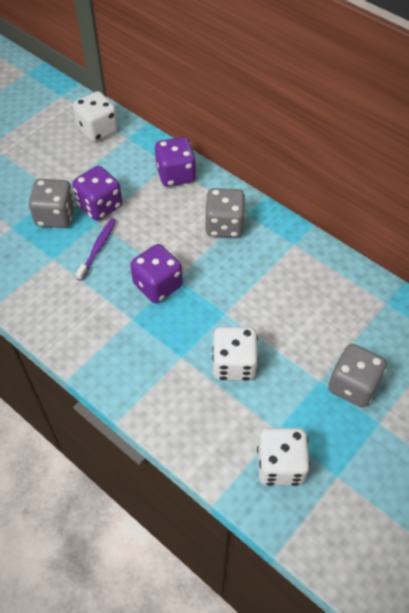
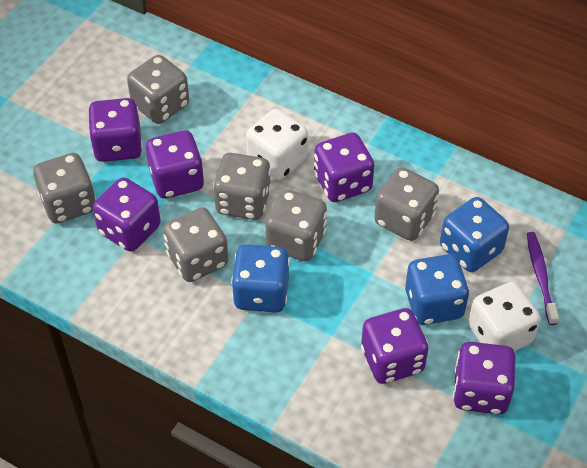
blue dice: none = 0 -> [231,244,290,313] [405,254,469,325] [440,197,509,272] = 3
grey dice: [29,179,75,228] [205,188,245,237] [328,344,387,407] = 3 -> [33,153,96,223] [127,55,189,124] [163,207,228,282] [213,153,271,220] [265,190,327,261] [374,167,439,241] = 6
purple dice: [72,166,122,221] [130,244,183,303] [155,137,196,187] = 3 -> [88,98,143,162] [93,177,161,252] [146,130,204,198] [314,132,374,202] [361,308,429,384] [453,342,516,414] = 6
white dice: [73,91,118,142] [212,327,259,381] [257,428,310,486] = 3 -> [246,108,308,180] [468,282,541,351] = 2

